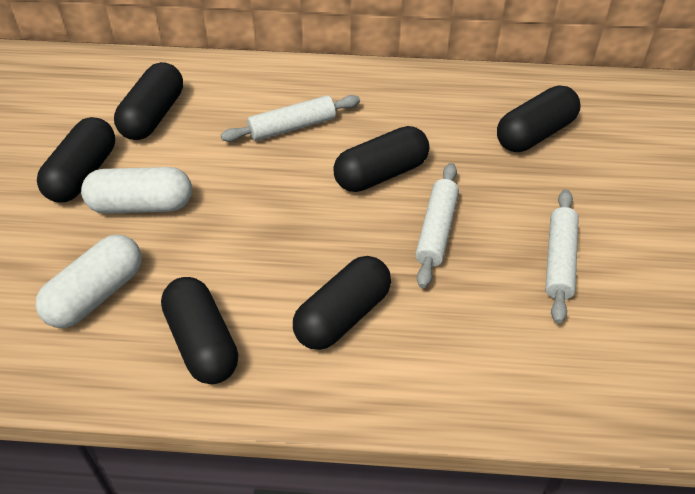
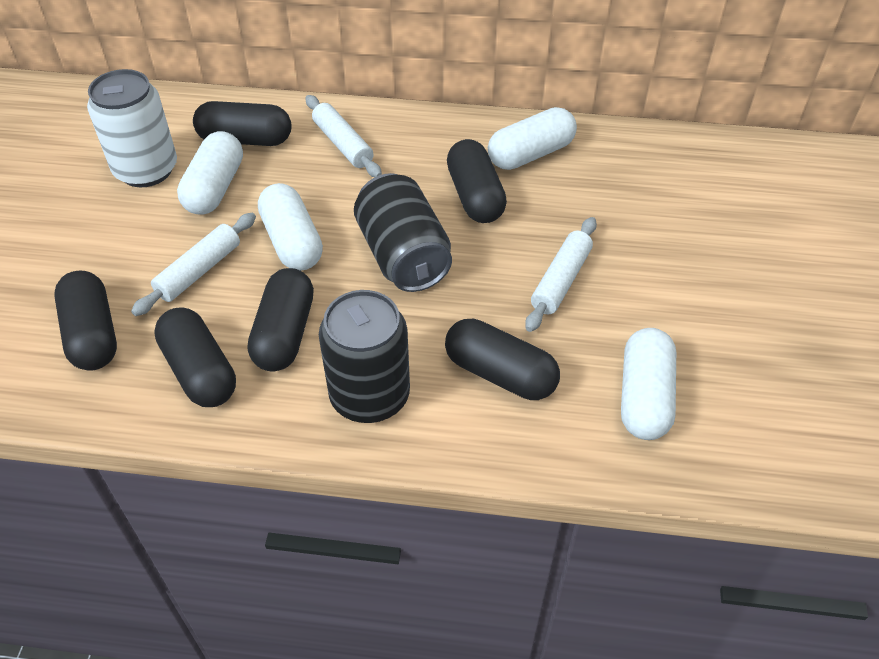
black can: none = 0 -> [319,290,410,423] [354,173,452,292] = 2
white can: none = 0 -> [87,69,177,187] = 1
white capsule: [36,234,142,328] [81,167,192,214] = 2 -> [177,131,243,215] [258,183,323,271] [488,107,577,170] [621,328,676,440] = 4

